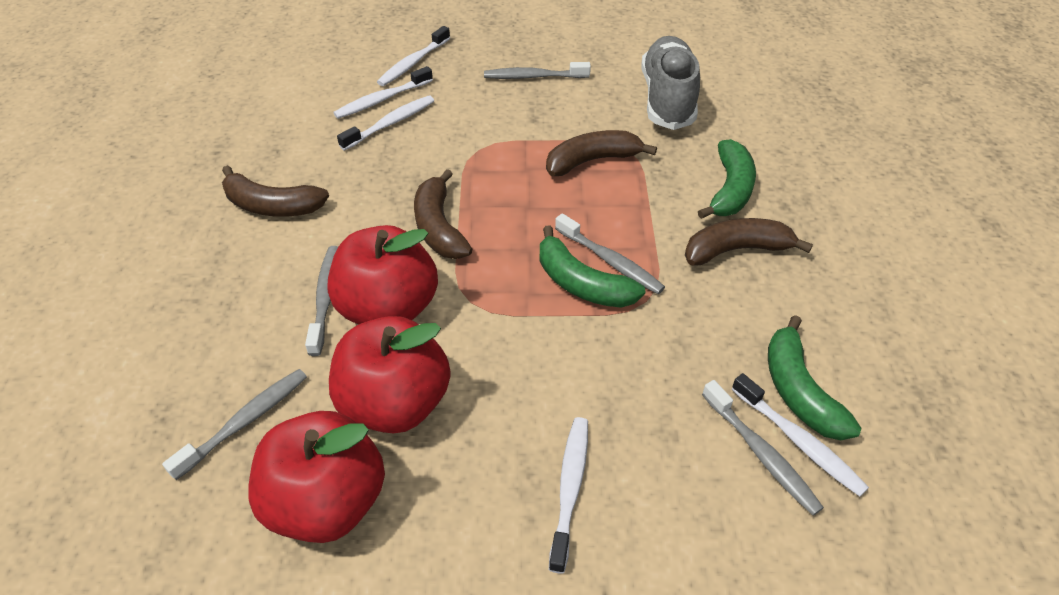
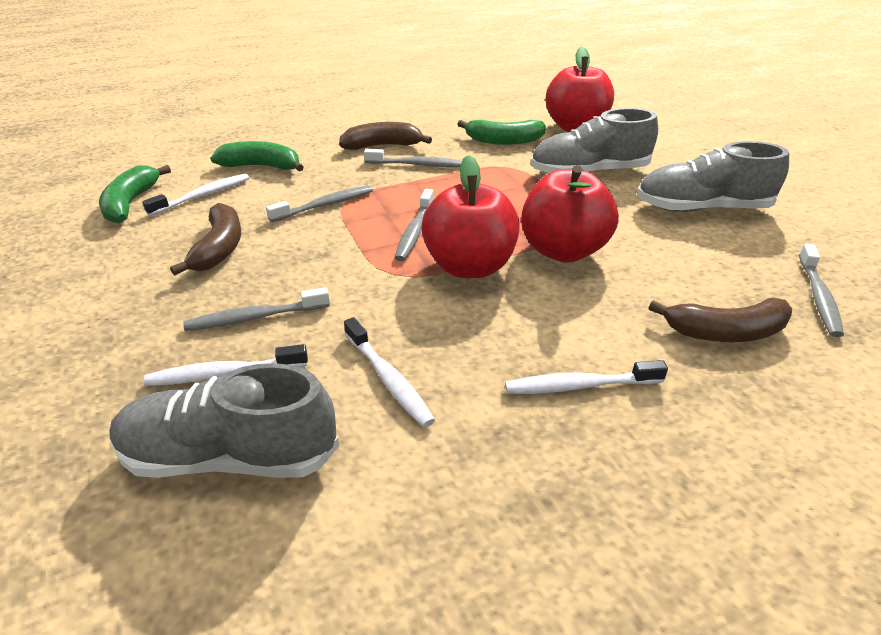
brown banana: [222,165,329,217] [414,169,472,259] [546,130,657,176] [685,218,813,266] = 4 -> [170,203,241,275] [339,122,432,150] [648,297,792,342] = 3
grey shoe: [641,36,700,130] = 1 -> [109,363,339,478] [531,108,658,174] [637,141,789,212] = 3
white toothbrush: [333,66,433,119] [337,96,434,151] [377,26,450,86] [549,417,588,573] [732,373,869,497] = 5 -> [142,173,249,216] [144,344,308,386] [344,317,435,427] [505,360,668,394] = 4

